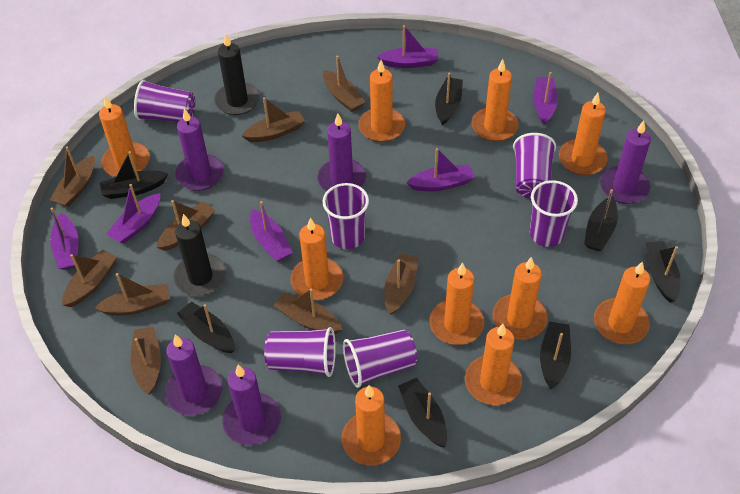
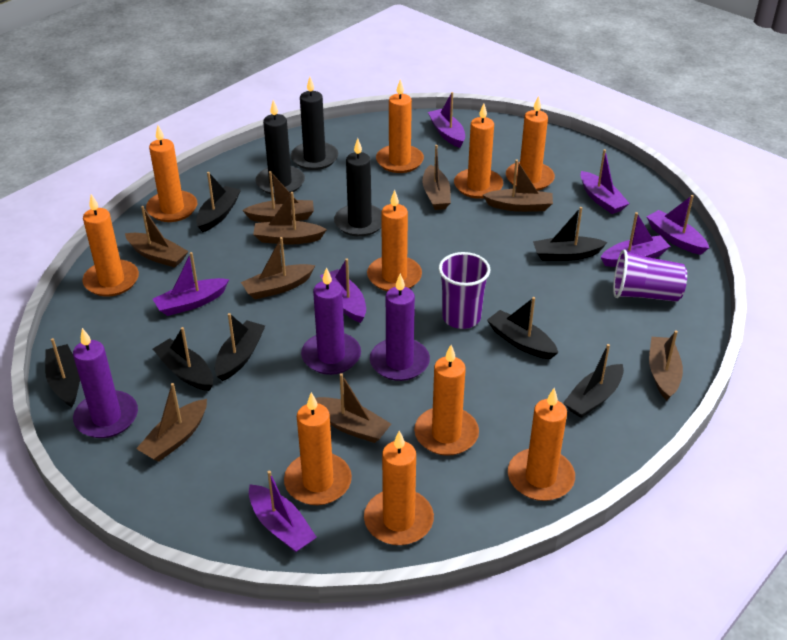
black candle: [174,214,226,296] [214,33,260,115] = 2 -> [255,100,305,194] [291,77,338,170] [334,138,382,237] = 3
purple boat: [50,208,79,270] [106,184,160,244] [250,201,293,262] [377,25,438,68] [406,148,475,191] [533,72,558,125] = 6 -> [153,252,229,316] [249,471,317,553] [320,258,366,323] [428,92,465,148] [580,149,630,214] [600,212,671,267] [647,195,709,255] = 7
purple candle: [165,334,223,416] [175,108,224,191] [222,365,281,445] [317,114,366,191] [600,121,651,204] = 5 -> [73,328,138,438] [301,267,361,375] [370,273,430,381] = 3
purple cup: [134,80,195,122] [264,327,336,377] [323,183,369,249] [343,329,417,388] [513,133,556,199] [530,180,578,247] = 6 -> [438,252,490,329] [613,250,687,302] = 2

